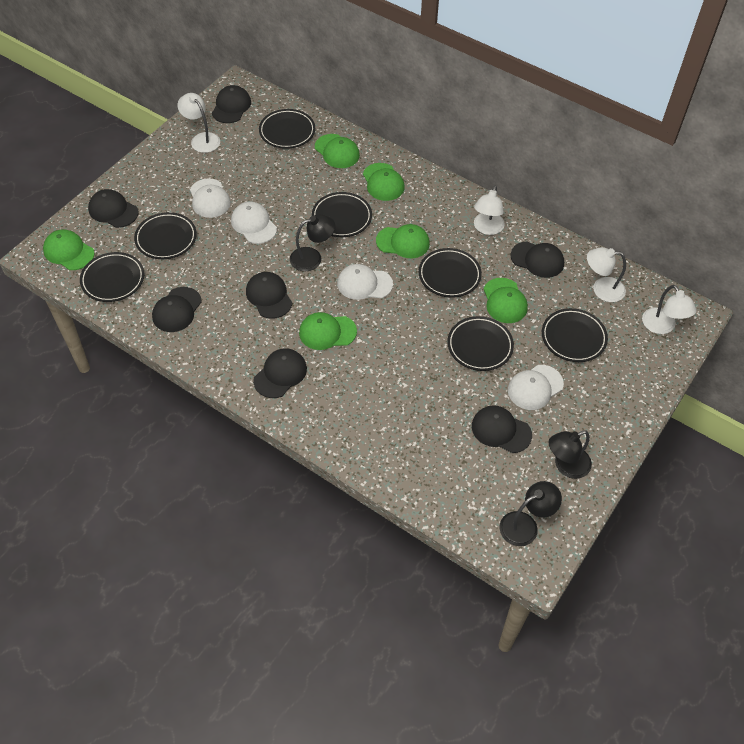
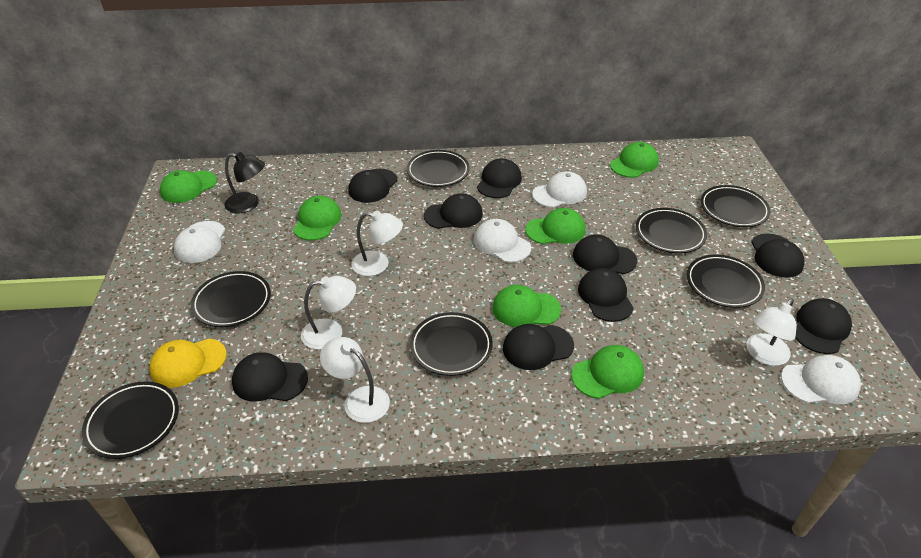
black cap: [88,189,138,228] [152,287,202,332] [212,85,251,123] [246,272,292,319] [253,348,307,398] [472,405,532,453] [511,241,564,278] = 7 -> [232,352,308,402] [348,169,398,203] [424,193,483,229] [477,158,522,198] [503,324,574,370] [573,234,637,274] [578,268,634,322] [751,233,805,278] [795,298,852,354] = 9
black lamp: [290,214,335,271] [499,481,562,546] [548,430,592,479] = 3 -> [224,152,265,214] = 1
yellow cap: none = 0 -> [149,339,227,388] = 1

